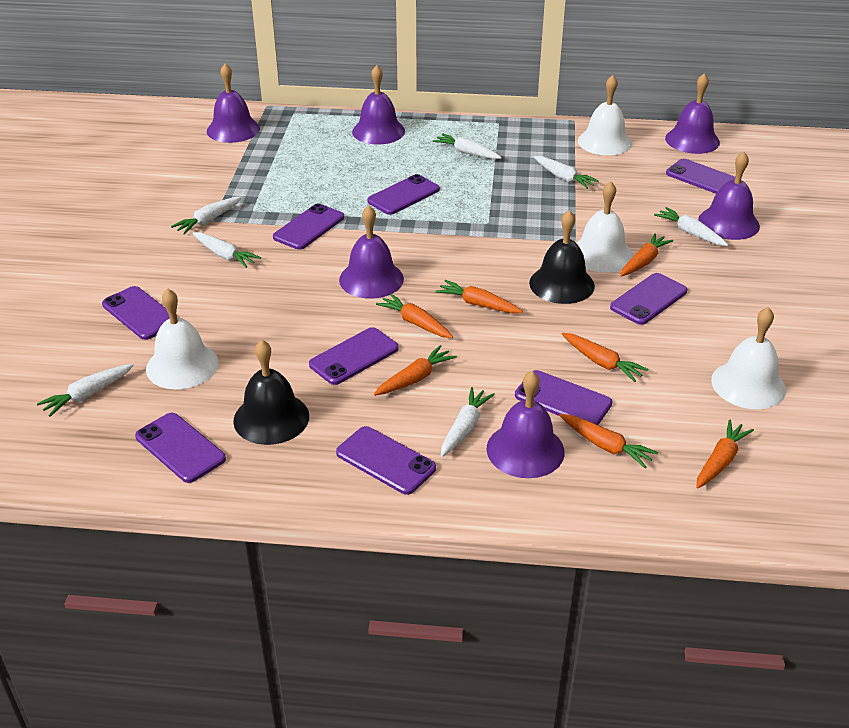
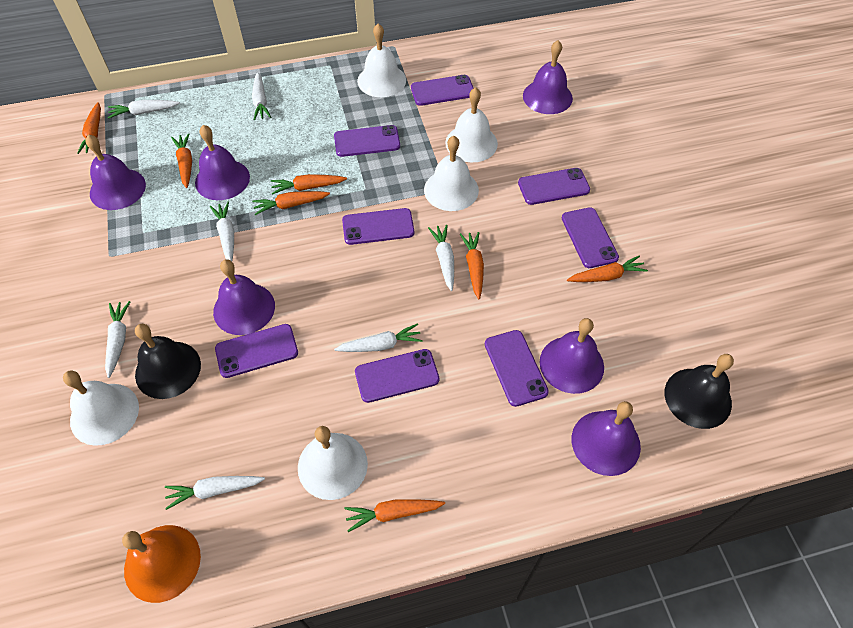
orange bell: none = 0 -> [122,525,201,603] = 1
purple phone: [102,286,170,340] [135,413,226,483] [273,203,344,250] [309,327,399,385] [336,426,436,495] [367,174,440,215] [515,370,612,425] [610,273,687,325] [666,159,735,194] = 9 -> [215,324,298,378] [334,125,400,157] [342,208,414,245] [355,349,439,403] [411,75,473,106] [485,330,549,407] [518,168,590,205] [562,207,619,268] = 8
white bell: [146,289,218,389] [576,181,633,272] [578,75,632,156] [711,307,786,409] = 4 -> [63,370,139,446] [298,426,368,500] [357,24,406,97] [424,136,479,211] [445,87,498,162] = 5

